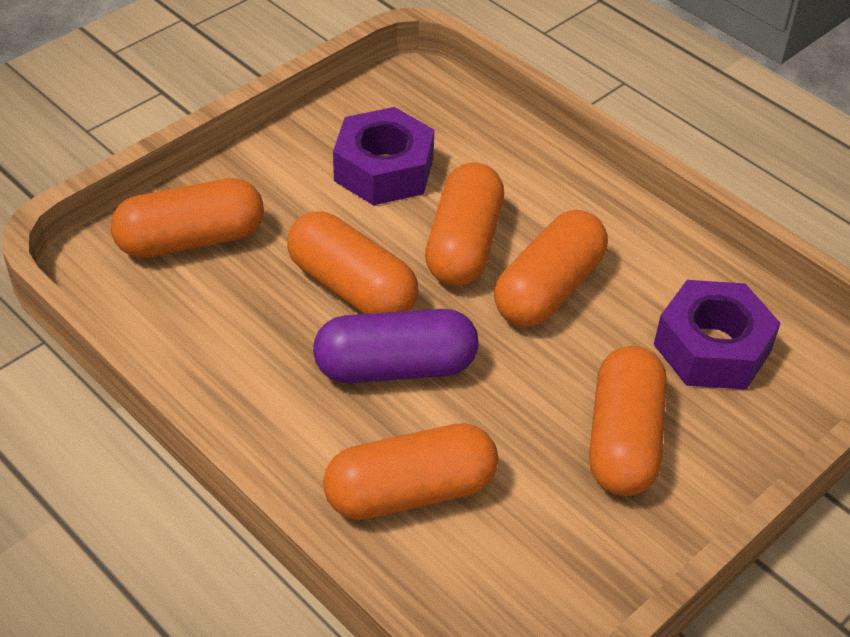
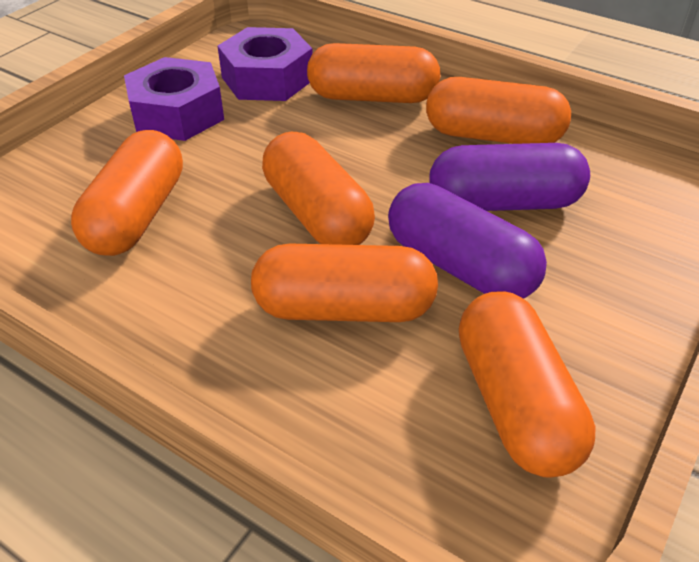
purple capsule: [313,309,478,383] = 1 -> [388,183,547,299] [429,143,590,211] = 2

